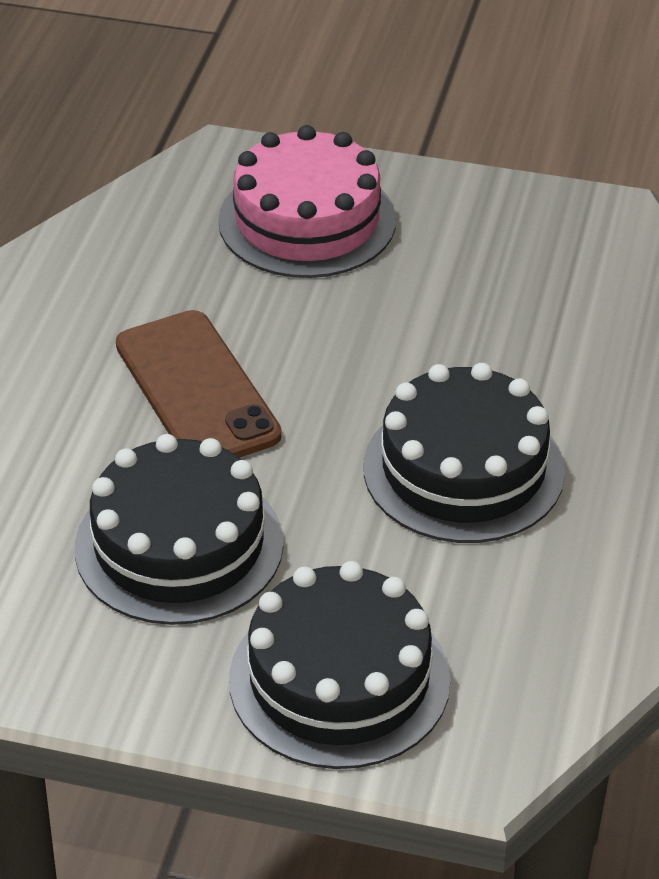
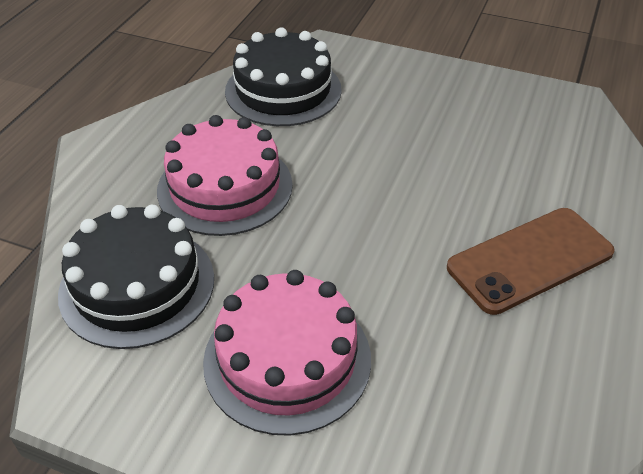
black cake: [75,434,283,625] [229,561,451,769] [364,363,565,543] = 3 -> [58,205,214,349] [225,27,342,126] = 2
pink cake: [218,125,396,278] = 1 -> [157,115,293,236] [203,270,371,436] = 2

